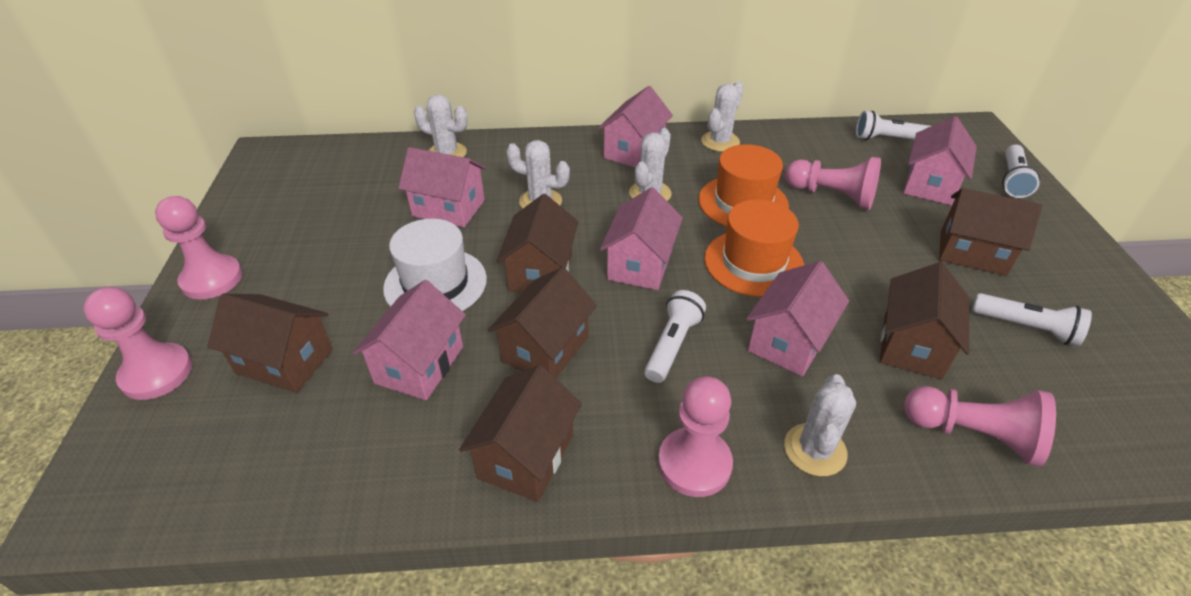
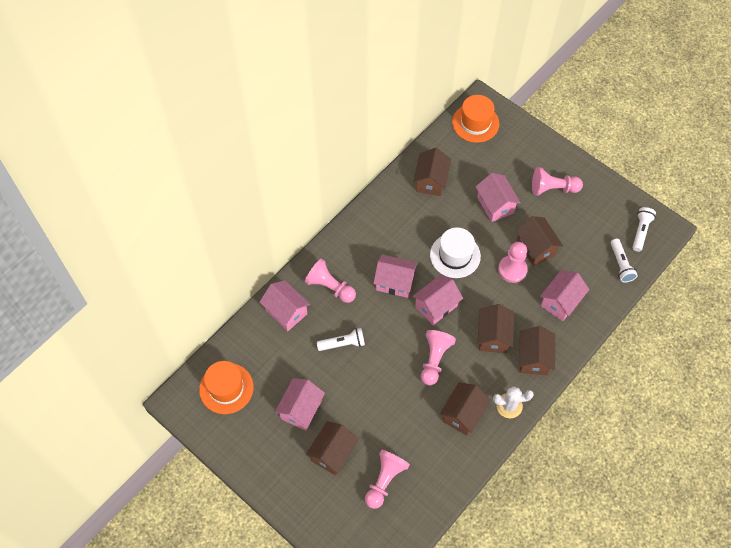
white cactus: [414,94,468,157] [506,140,570,208] [629,128,672,201] [701,81,744,152] [784,374,856,476] = 5 -> [493,386,534,418] = 1
white flashlight: [644,290,706,383] [856,111,931,140] [972,293,1092,346] [1002,145,1040,198] = 4 -> [317,328,365,351] [611,239,638,283] [632,207,656,252] = 3

